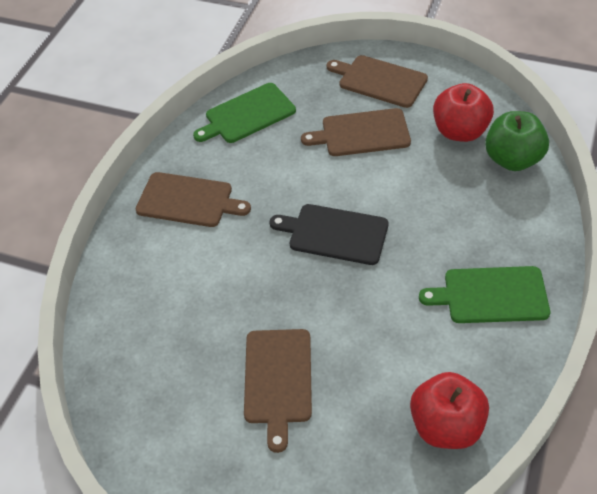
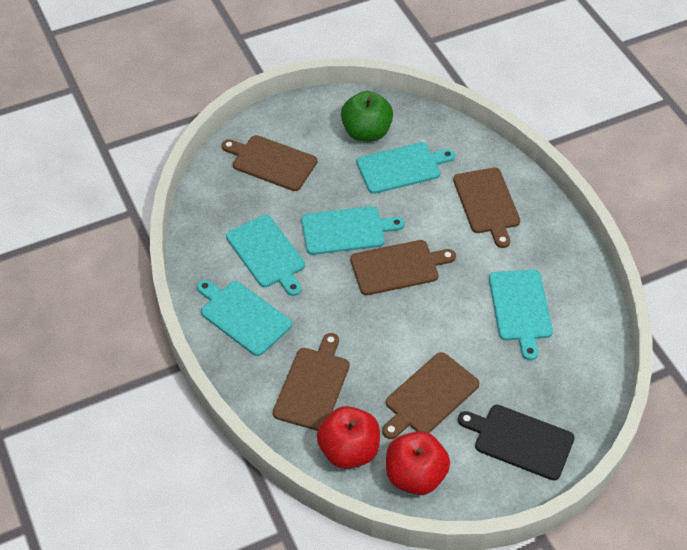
brown cutting board: [136,172,251,227] [244,329,312,453] [301,108,411,156] [327,55,428,108] = 4 -> [222,135,317,191] [273,333,350,431] [350,240,456,295] [382,352,479,439] [453,168,520,248] = 5
green cutting board: [193,83,296,143] [419,266,550,323] = 2 -> none = 0
turquoise cutting board: none = 0 -> [197,280,292,356] [226,215,305,296] [301,206,405,255] [357,142,455,194] [489,270,553,360] = 5

